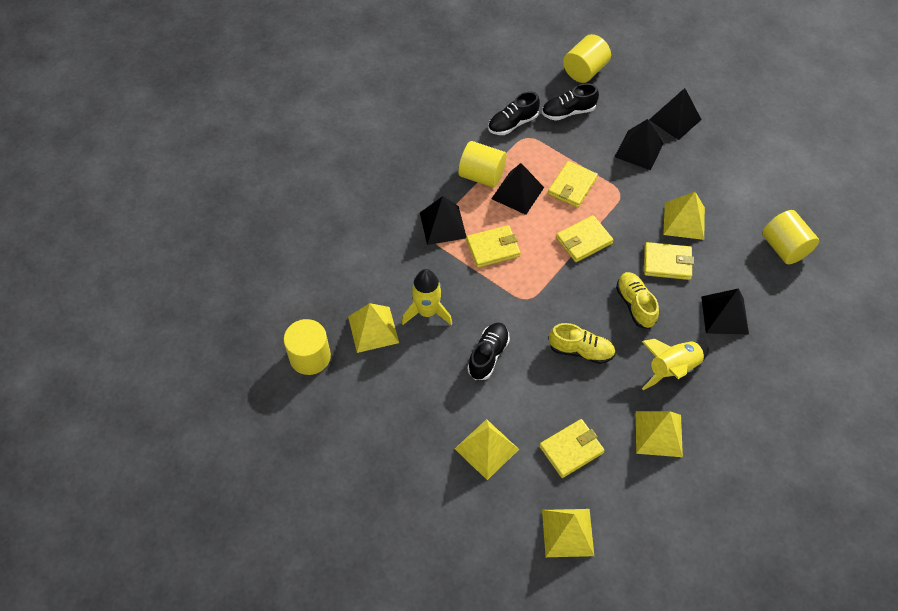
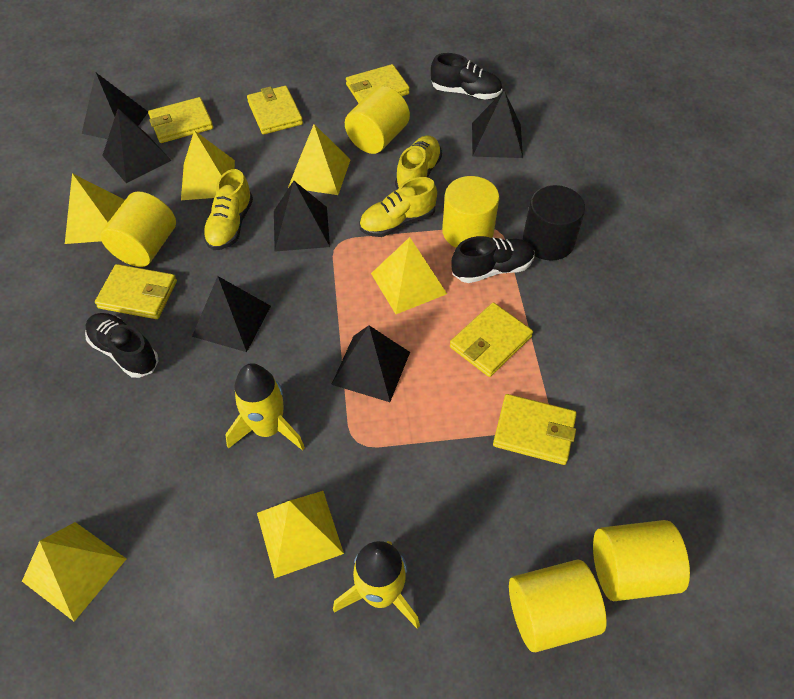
black cylinder: none = 0 -> [523,185,585,261] = 1
black pyramid: [420,196,467,245] [491,163,544,215] [615,119,664,170] [649,88,702,140] [701,288,749,334] = 5 -> [82,73,148,139] [102,109,172,183] [192,276,271,352] [274,181,330,252] [331,325,410,402] [472,90,523,158] = 6
yellow cylinder: [283,319,331,375] [458,141,507,188] [563,34,611,83] [762,210,819,264] = 4 -> [100,191,176,267] [345,86,410,154] [442,176,499,248] [509,559,607,652] [593,520,690,601] = 5
yellow pyramid: [348,303,399,353] [455,419,519,480] [542,509,594,557] [636,411,683,457] [663,192,705,240] = 5 -> [22,522,126,621] [65,173,125,244] [181,130,235,200] [257,491,344,578] [288,124,351,195] [371,237,447,314] = 6
yellow shoe: [549,323,616,364] [616,272,659,329] = 2 -> [203,169,253,250] [359,177,437,237] [395,135,442,189] = 3
yellow wallet: [466,225,521,268] [539,419,605,478] [548,161,598,208] [556,215,613,262] [644,242,694,280] = 5 -> [95,264,177,319] [148,97,213,143] [247,86,303,135] [346,64,410,103] [450,302,533,377] [493,394,577,465] = 6

